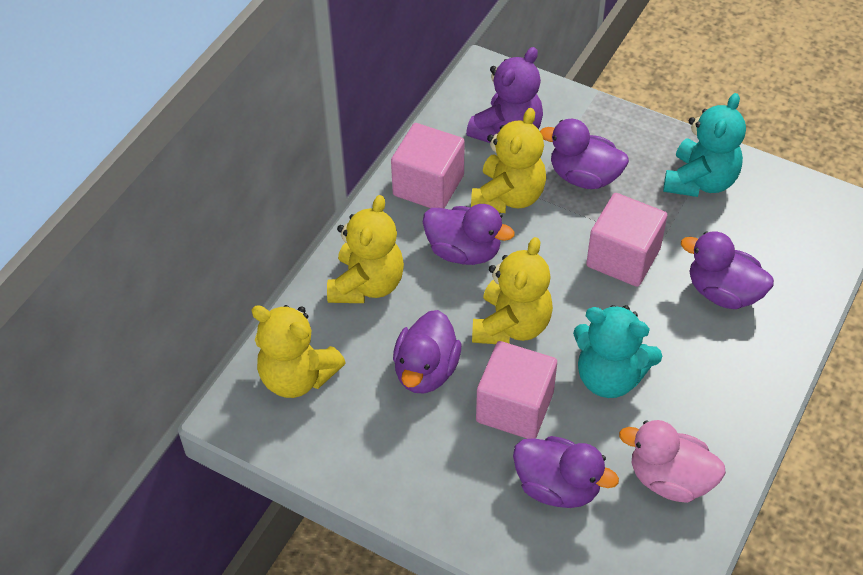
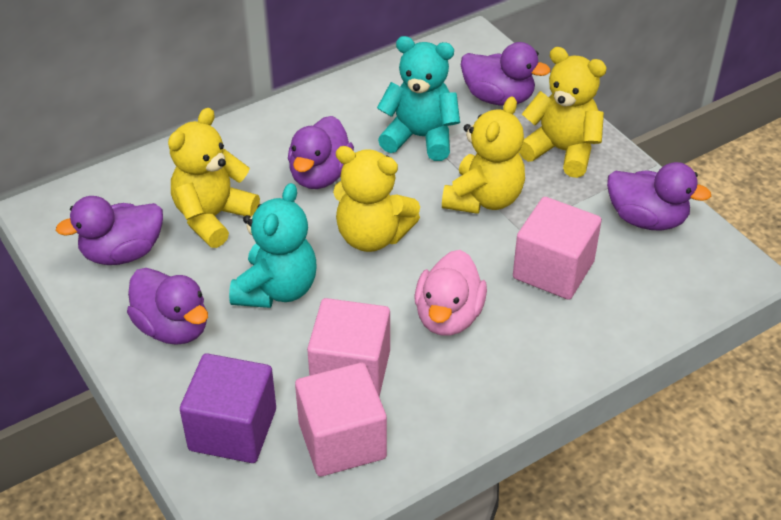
purple cube: none = 0 -> [180,353,276,463] = 1
purple teddy bear: [466,47,543,143] = 1 -> none = 0

